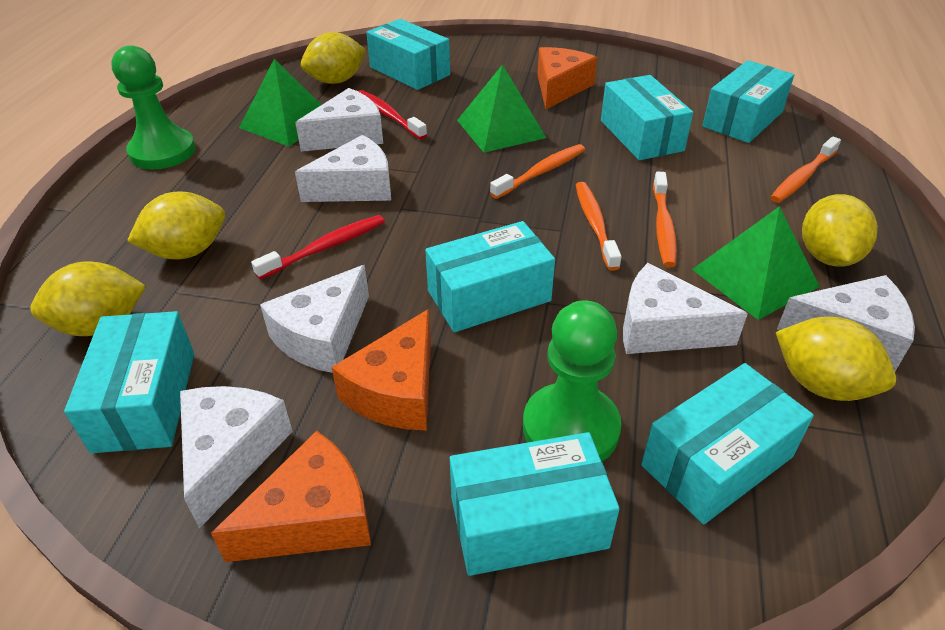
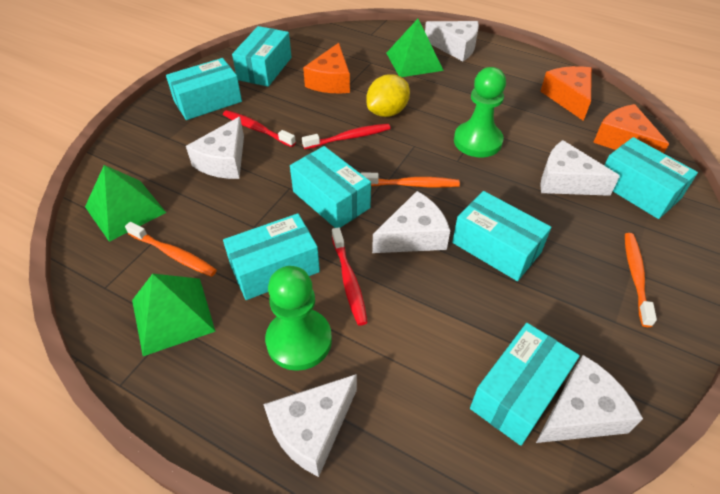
orange toothbrush: [490,144,585,199] [576,182,622,271] [653,172,677,267] [770,137,841,203] = 4 -> [125,222,217,277] [361,173,460,188] [625,233,657,327] = 3
red toothbrush: [251,215,385,279] [358,90,427,140] = 2 -> [223,110,296,147] [302,124,391,149] [332,227,368,326] = 3
yellow lemon: [30,262,146,336] [127,191,225,259] [301,32,366,84] [776,317,896,401] [802,194,878,267] = 5 -> [366,74,410,117] = 1

